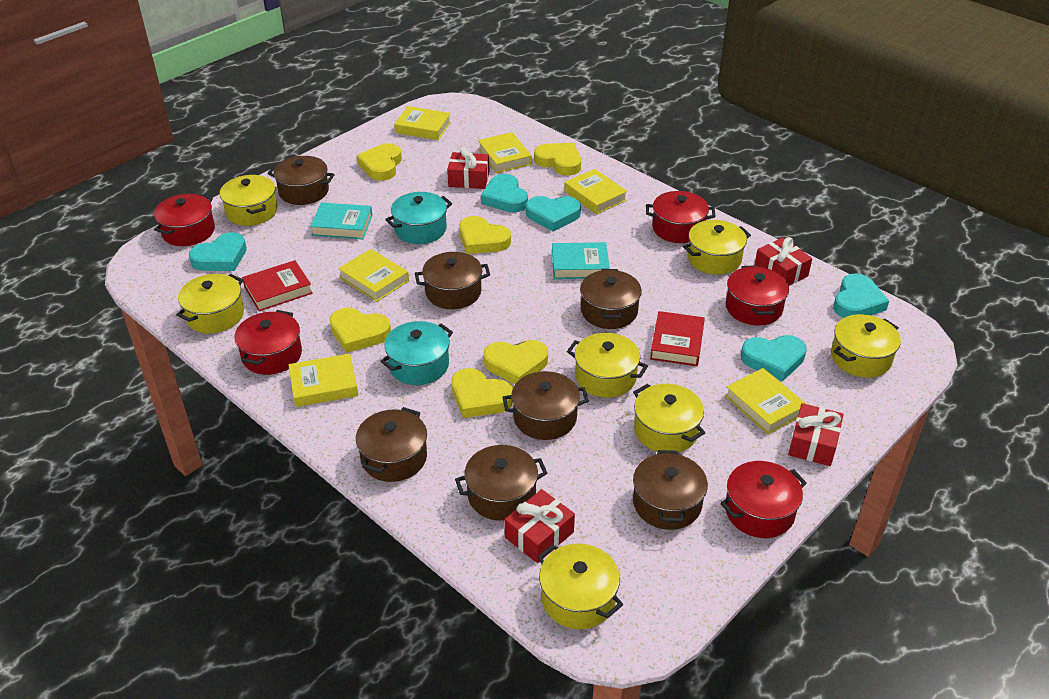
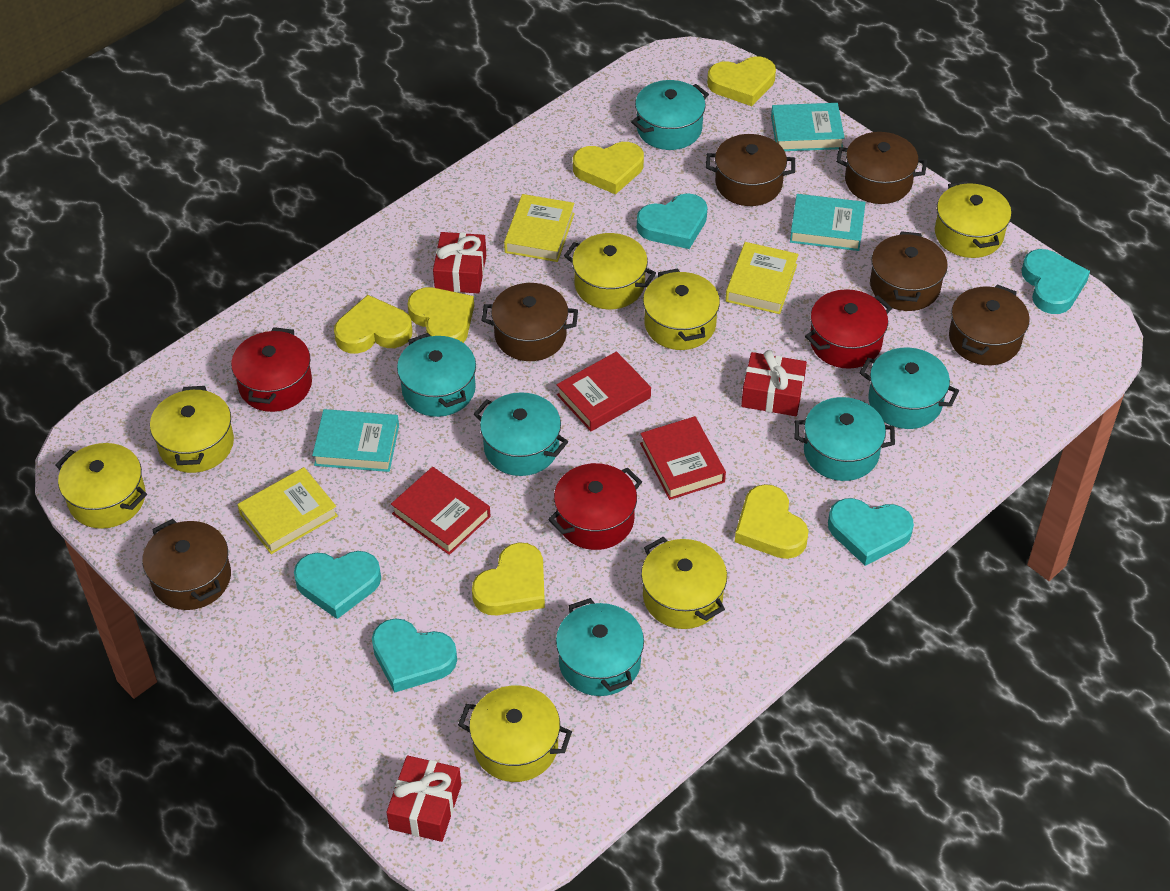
brown pot: [267,156,335,205] [356,407,427,482] [415,252,490,309] [455,445,547,521] [502,371,589,440] [580,269,642,329] [633,450,708,530] = 7 -> [142,519,231,610] [481,283,578,361] [706,134,795,206] [836,132,927,204] [870,231,948,311] [949,284,1030,365] = 6
red book: [242,260,313,311] [650,311,705,366] = 2 -> [391,467,491,555] [557,351,651,431] [640,416,726,500] = 3
red gift: [447,147,489,189] [505,489,575,563] [754,237,812,285] [788,403,844,466] = 4 -> [386,755,461,842] [433,232,486,294] [741,350,807,416] = 3
red pot: [154,194,215,246] [235,310,302,375] [646,191,716,243] [720,461,807,538] [726,265,789,326] = 5 -> [231,327,312,412] [548,463,642,550] [805,289,892,369] = 3
turquoise book: [310,203,373,239] [552,242,610,279] = 2 -> [312,409,399,472] [771,103,845,151] [790,194,866,251] = 3
turquoise pot: [380,321,453,385] [385,192,452,244] = 2 -> [397,333,476,417] [474,392,568,476] [556,598,644,696] [631,80,709,150] [794,397,895,481] [860,347,959,429] = 6
yellow book: [289,354,358,407] [338,249,409,302] [394,106,451,140] [478,132,532,173] [564,169,628,214] [725,368,806,434] = 6 -> [237,467,338,554] [504,194,575,262] [725,242,799,314] = 3

